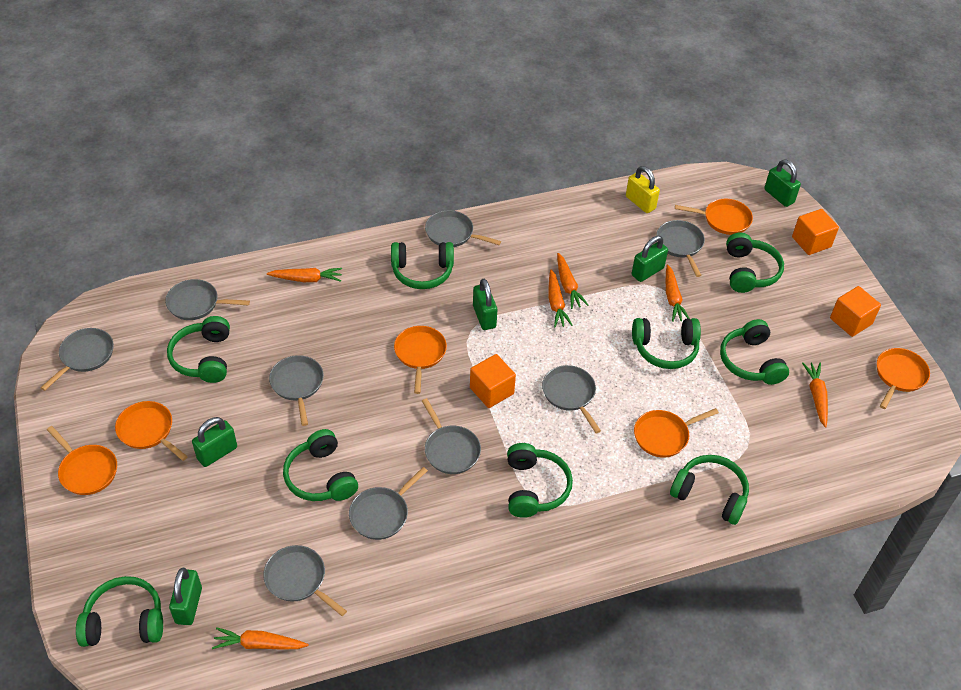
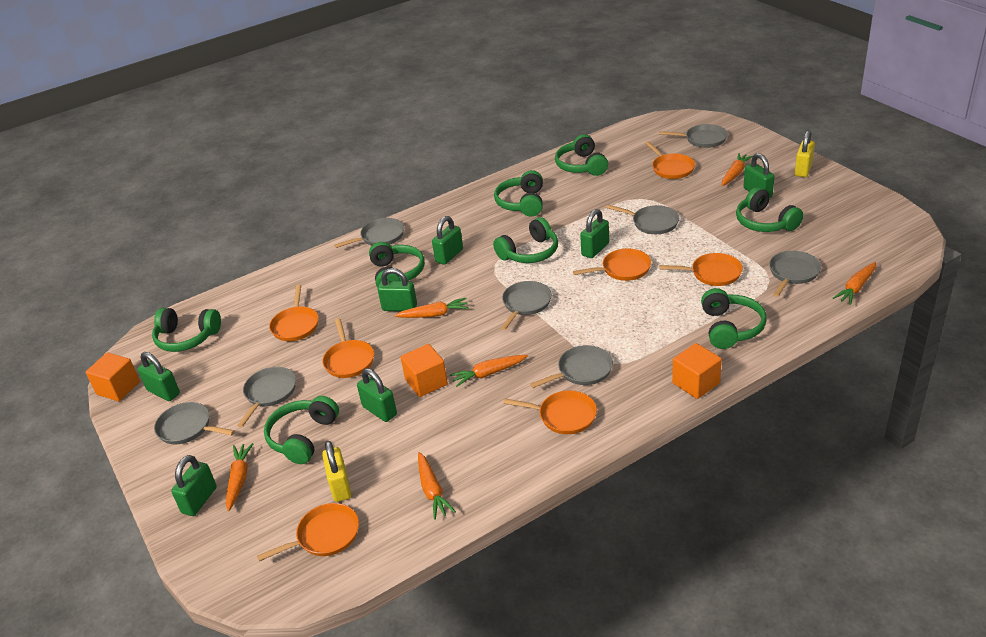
green headphones: [76,576,163,647] [167,316,230,383] [283,429,358,501] [391,242,454,289] [507,443,573,518] [632,318,701,369] [670,455,749,525] [720,319,789,385] [726,233,784,293] = 9 -> [152,308,221,352] [264,396,339,464] [369,242,425,288] [493,217,558,263] [494,170,543,217] [555,134,608,176] [701,288,767,349] [736,187,803,232] = 8
green padlock: [169,568,202,625] [192,417,237,467] [473,279,497,330] [632,236,668,282] [764,159,801,207] = 5 -> [138,352,180,401] [171,455,217,516] [357,368,397,422] [378,268,417,311] [432,216,463,265] [580,209,609,258] [744,153,775,198] = 7
grey pan: [40,328,114,391] [165,279,250,320] [263,545,347,616] [269,355,324,426] [349,467,428,540] [422,398,481,474] [425,210,501,247] [542,365,601,433] [656,220,705,277] = 9 -> [154,402,235,444] [237,367,296,427] [334,218,404,248] [501,281,552,330] [530,345,613,388] [606,205,679,234] [659,124,728,148] [769,251,821,297] = 8
orange pan: [47,426,117,495] [115,401,188,461] [394,326,447,394] [634,408,719,458] [675,199,753,235] [877,348,930,409] = 6 -> [257,503,359,561] [269,285,319,341] [322,318,374,378] [503,390,597,434] [573,248,651,281] [645,141,695,179] [660,253,743,286] = 7
yellow padlock: [626,166,660,213] = 1 -> [322,441,351,502] [795,130,815,177] = 2

